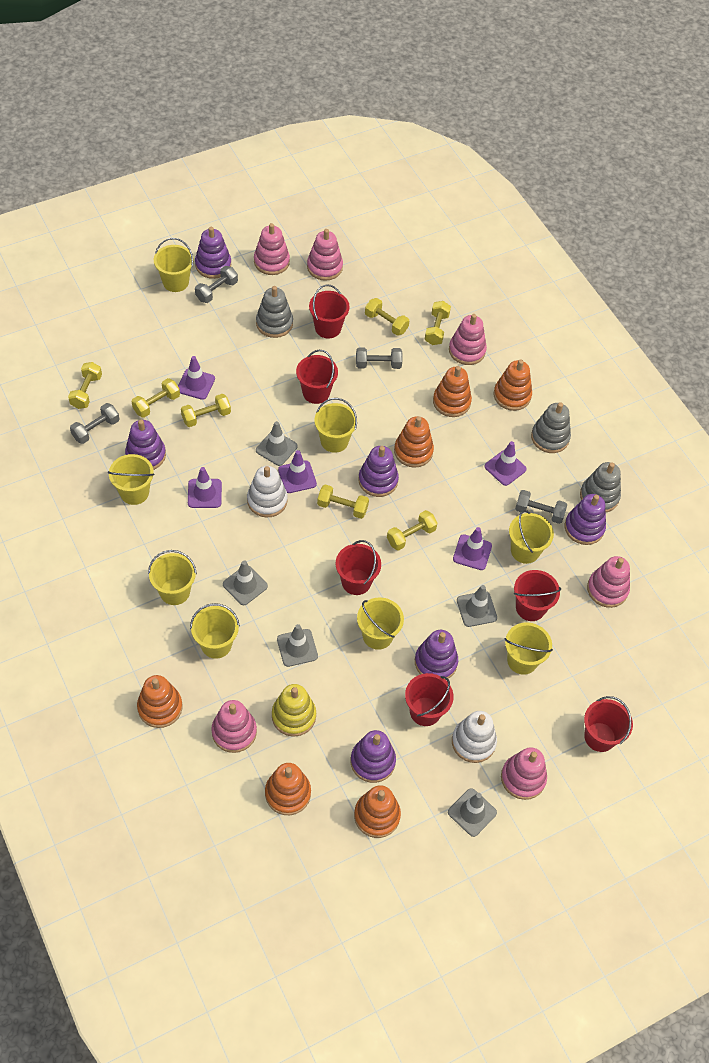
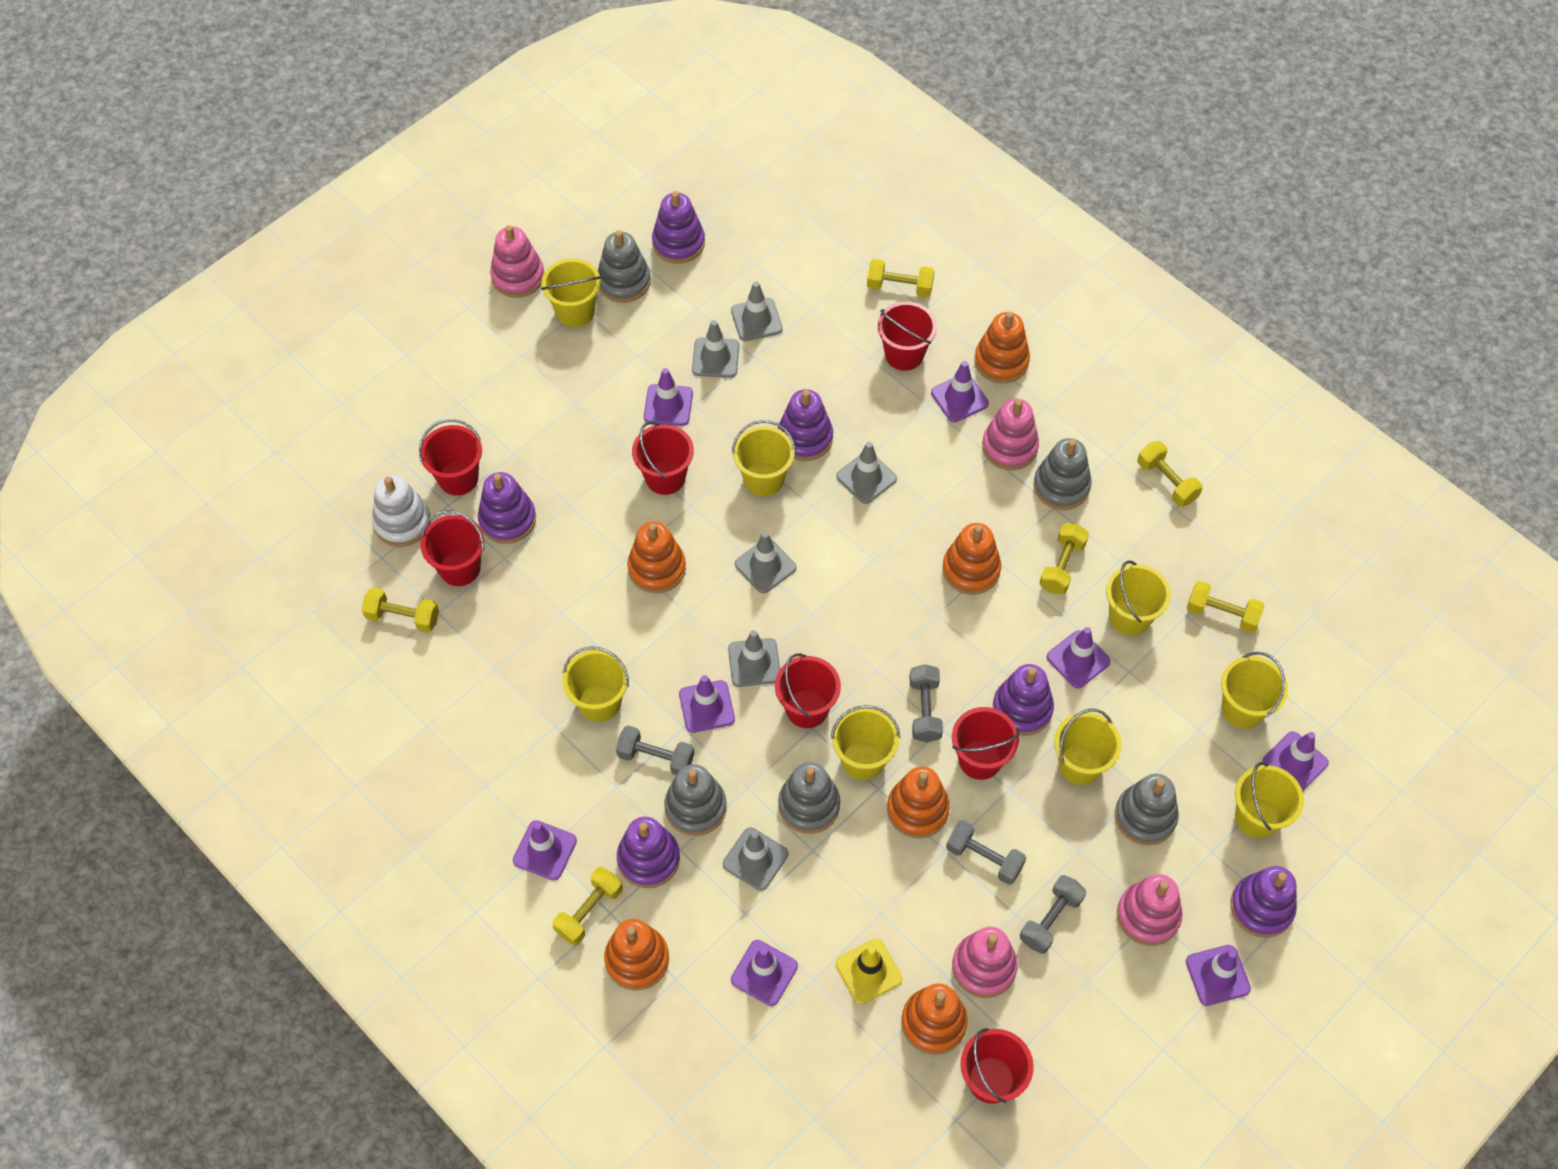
grey stacking toy: [256,286,293,338] [531,402,571,453] [580,462,621,512] = 3 -> [598,230,651,303] [664,764,727,836] [778,762,840,834] [1033,438,1092,510] [1115,774,1179,845] = 5
grey traffic cone: [223,560,268,605] [256,421,298,466] [277,624,318,667] [448,788,497,837] [457,585,497,627] = 5 -> [692,320,739,378] [723,827,788,891] [728,630,780,687] [731,281,783,341] [735,532,797,593] [836,442,897,504] = 6
pink stacking toy: [211,700,257,753] [254,223,290,275] [307,229,343,281] [449,314,487,365] [501,747,547,800] [587,556,630,608] = 6 -> [490,225,544,298] [952,927,1018,998] [982,398,1039,470] [1117,874,1183,946] = 4
purple traffic cone: [178,356,215,400] [188,467,222,508] [278,450,317,493] [453,527,492,570] [484,441,527,486] = 5 -> [513,820,577,881] [644,368,693,426] [679,675,735,733] [731,940,798,1006] [931,361,989,422] [1047,627,1111,688] [1186,945,1251,1006] [1262,731,1329,791] = 8
red bucket: [296,350,338,404] [309,284,350,338] [336,540,381,595] [405,673,454,726] [514,570,561,621] [584,696,633,752] = 6 -> [419,419,482,495] [420,510,484,586] [632,421,694,495] [775,653,841,728] [877,301,937,371] [952,707,1020,780] [960,1028,1034,1104] = 7
white stacking toy: [247,466,288,517] [452,711,497,763] = 2 -> [372,475,431,547] = 1
yellow dumbbell: [68,362,102,409] [131,378,180,418] [181,394,231,427] [317,485,369,519] [365,298,409,336] [387,510,437,551] [425,301,451,345] = 7 -> [362,587,439,633] [552,867,623,945] [867,259,935,297] [1040,523,1089,594] [1138,441,1202,507] [1187,581,1264,633] = 6
yellow stacking toy: [272,684,316,737] = 1 -> none = 0
yellow traffic cone: none = 0 -> [835,939,902,1004] = 1

